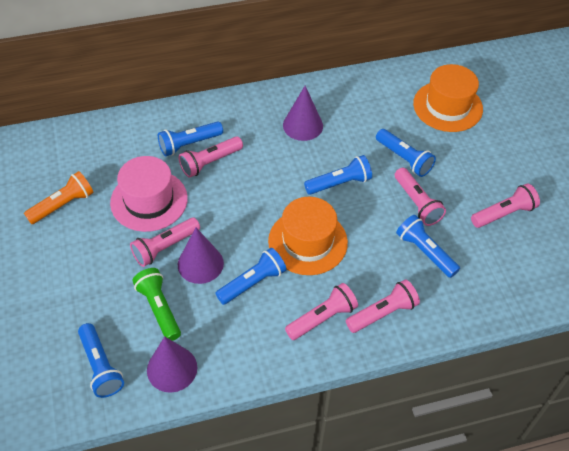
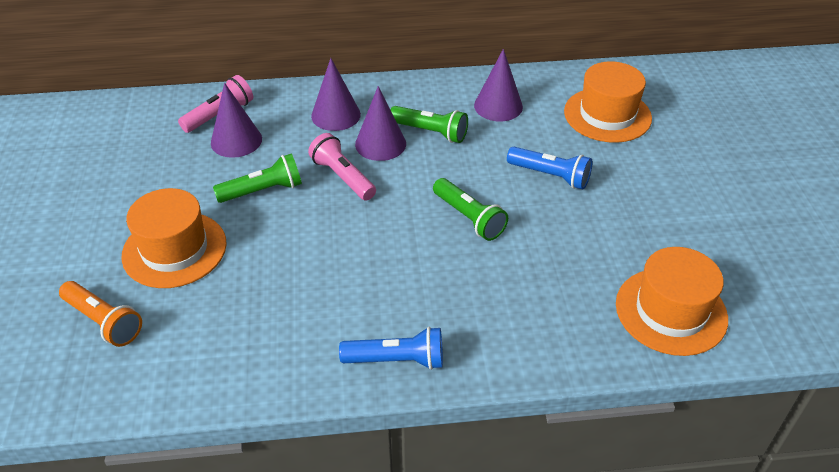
blue flashlight: [78,323,124,398] [158,122,223,156] [215,248,286,305] [304,155,372,195] [376,129,436,177] [396,215,460,278] = 6 -> [339,327,443,370] [507,147,592,190] = 2
green flashlight: [133,268,181,341] = 1 -> [213,154,302,203] [390,106,468,143] [433,178,508,241] = 3
orange hat: [268,197,348,275] [413,64,483,132] = 2 -> [122,188,227,288] [564,61,652,143] [616,247,728,356] = 3
pink flashlight: [130,218,200,267] [179,136,243,178] [285,283,358,340] [346,280,420,333] [395,168,446,226] [471,183,540,228] = 6 -> [178,75,253,133] [308,133,376,201] = 2
pink hat: [110,156,188,232] = 1 -> none = 0
purple cone: [147,336,197,393] [178,228,224,284] [283,86,323,141] = 3 -> [211,83,262,158] [311,58,361,131] [355,86,406,161] [474,49,523,121] = 4

